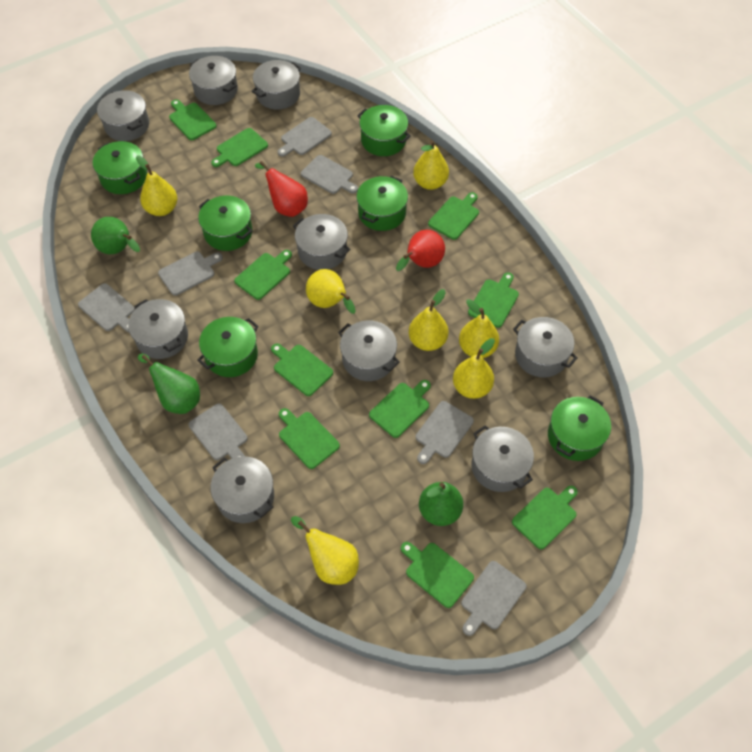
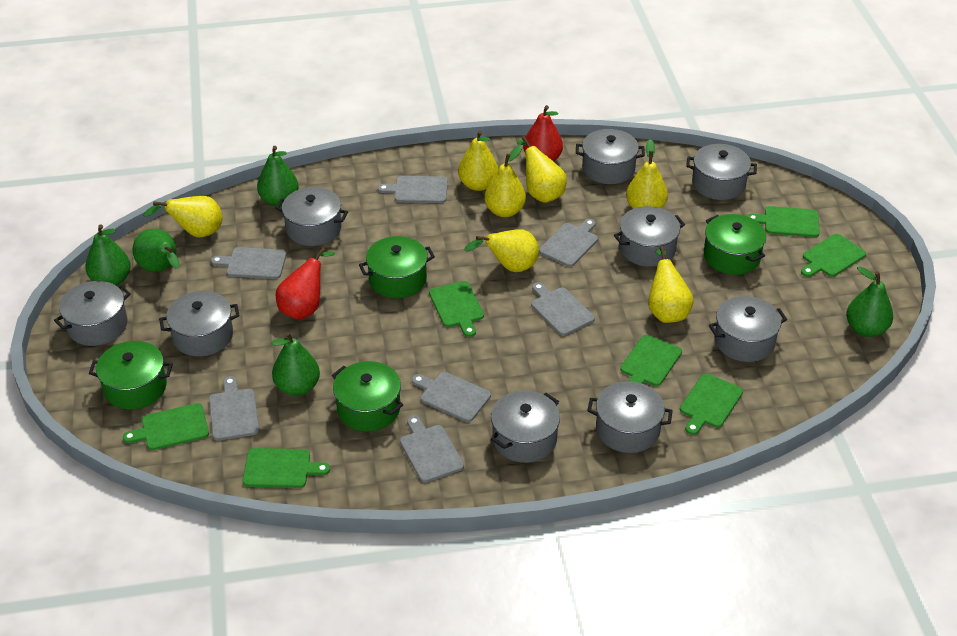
green cutting board: [169,99,217,140] [211,128,268,167] [234,250,292,300] [271,343,333,396] [279,408,340,469] [369,380,431,438] [401,542,474,608] [428,192,479,240] [468,272,519,328] [512,486,578,549] = 10 -> [123,403,209,450] [242,448,330,488] [429,281,484,337] [620,335,682,386] [680,373,743,435] [747,206,820,237] [801,234,866,277] = 7
green pear: [91,217,140,254] [138,354,200,414] [419,482,463,526] = 3 -> [85,224,131,286] [132,229,180,272] [257,146,299,207] [272,332,320,396] [846,266,893,337] = 5
green pot: [93,141,147,194] [197,317,259,377] [198,196,252,251] [357,105,411,156] [357,176,408,231] [548,395,611,461] = 6 -> [89,341,173,410] [332,361,403,432] [359,236,435,298] [704,214,766,275] = 4

